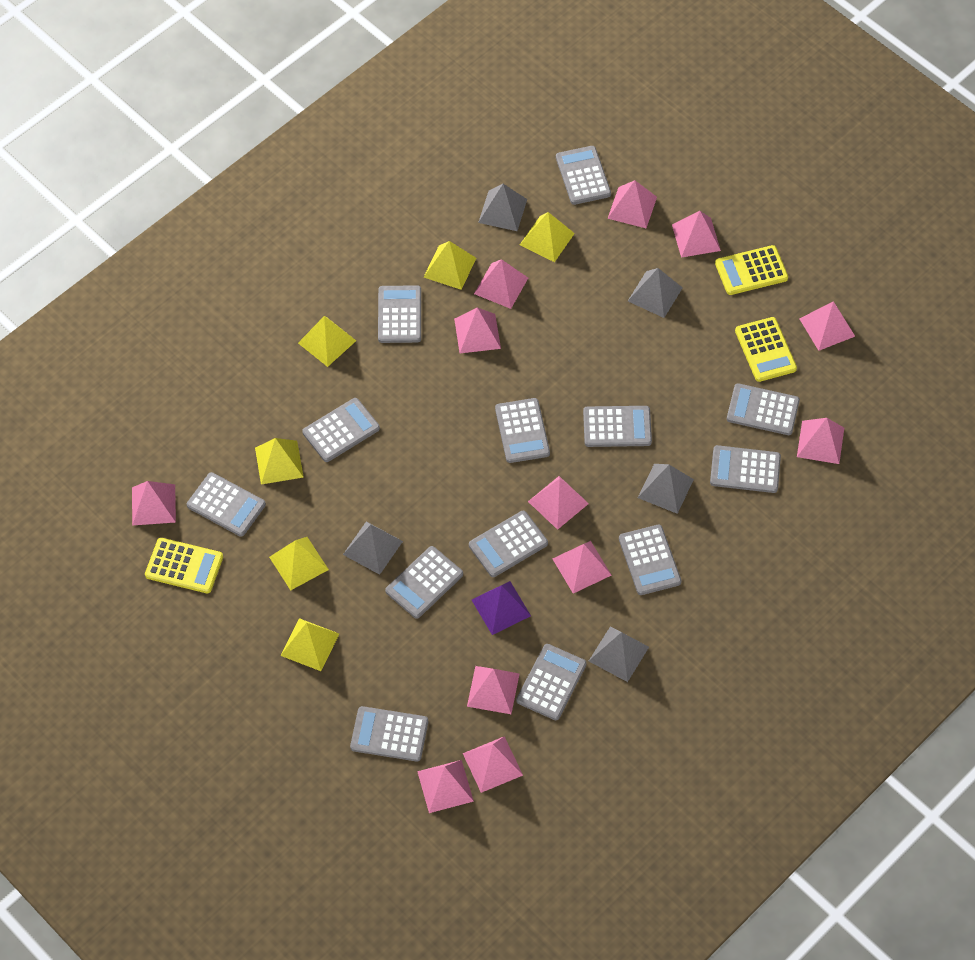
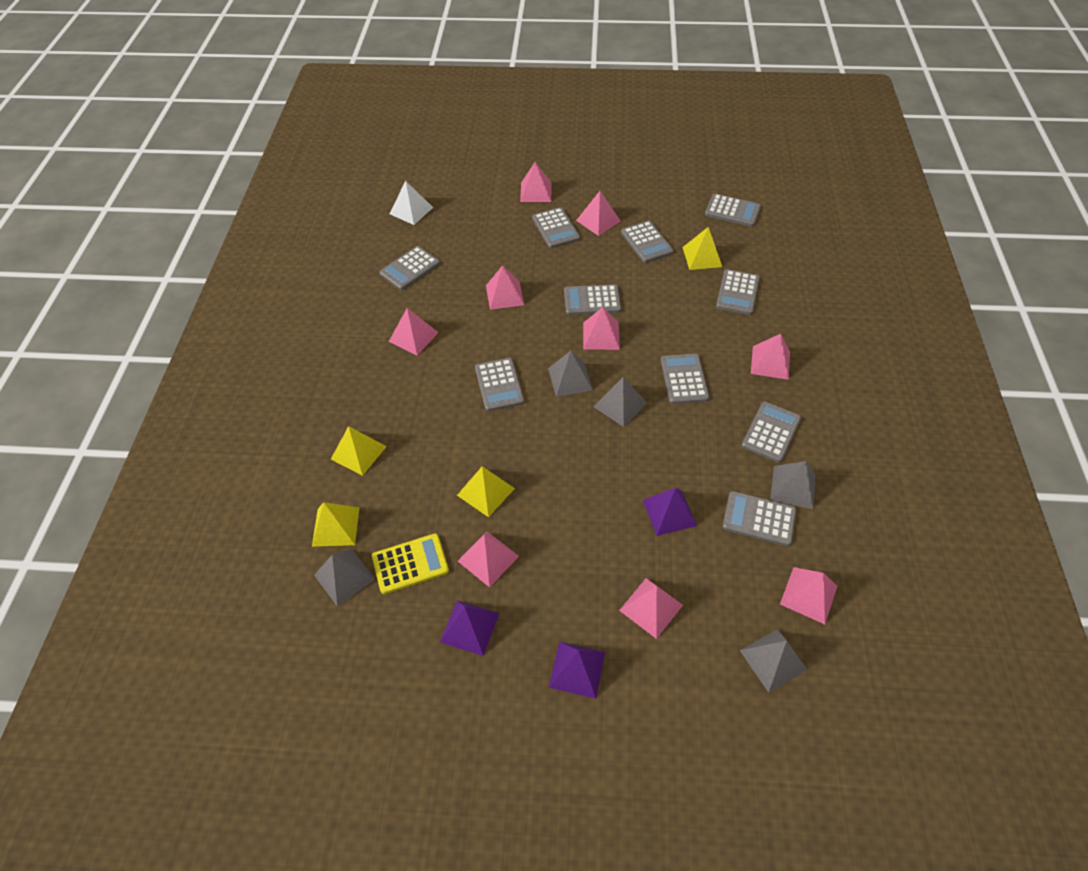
grey calculator: [187,472,266,537] [302,398,380,462] [350,706,428,762] [378,285,421,343] [385,546,463,619] [469,511,548,577] [495,398,550,463] [516,644,586,720] [556,146,611,205] [583,406,652,447] [619,525,681,595] [710,445,781,493] [727,383,800,435] = 13 -> [380,246,440,290] [475,358,524,411] [532,207,580,248] [564,284,621,315] [621,221,674,263] [661,354,709,404] [705,194,761,227] [716,269,760,315] [723,491,796,546] [741,402,801,463] = 10
pink pyramid: [132,481,176,526] [417,760,474,813] [454,308,501,353] [463,736,523,793] [467,666,519,714] [474,259,528,309] [528,476,589,530] [552,541,612,593] [607,180,657,228] [672,211,721,258] [797,418,844,464] [800,301,855,351] = 12 -> [389,308,439,355] [458,531,519,587] [486,265,524,310] [520,162,551,202] [576,191,621,236] [583,307,620,350] [619,578,683,639] [751,334,790,380] [780,567,837,624] = 9
purple pyramid: [472,581,531,635] = 1 -> [440,600,499,656] [549,642,605,699] [643,488,697,536] = 3
white pyramid: none = 0 -> [390,180,433,225] = 1
yellow calculator: [145,538,223,593] [715,245,788,295] [735,317,797,382] = 3 -> [372,533,449,594] = 1
yellow pyramid: [255,438,304,484] [269,537,329,590] [280,618,339,671] [298,316,356,367] [424,241,476,290] [520,212,575,262] = 6 -> [312,502,360,547] [331,426,387,476] [457,466,515,517] [682,227,722,270] = 4

